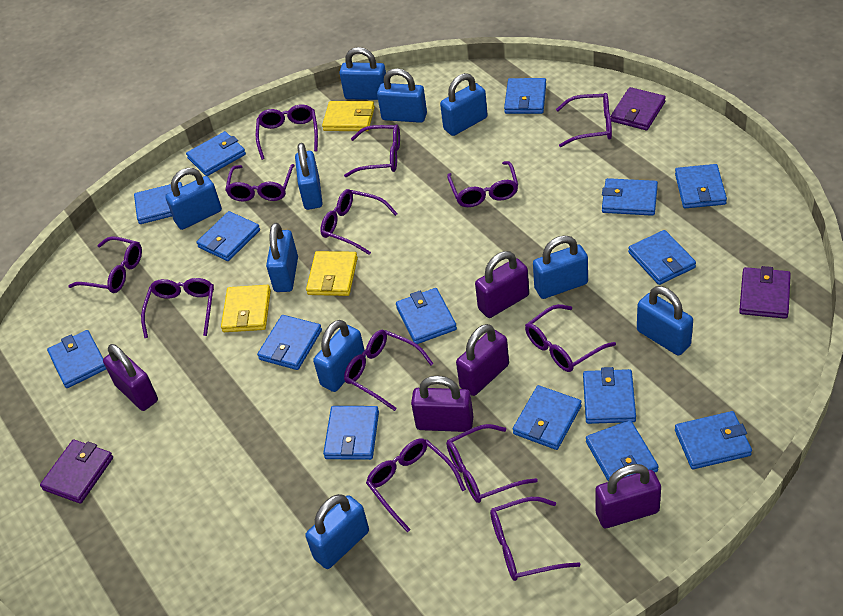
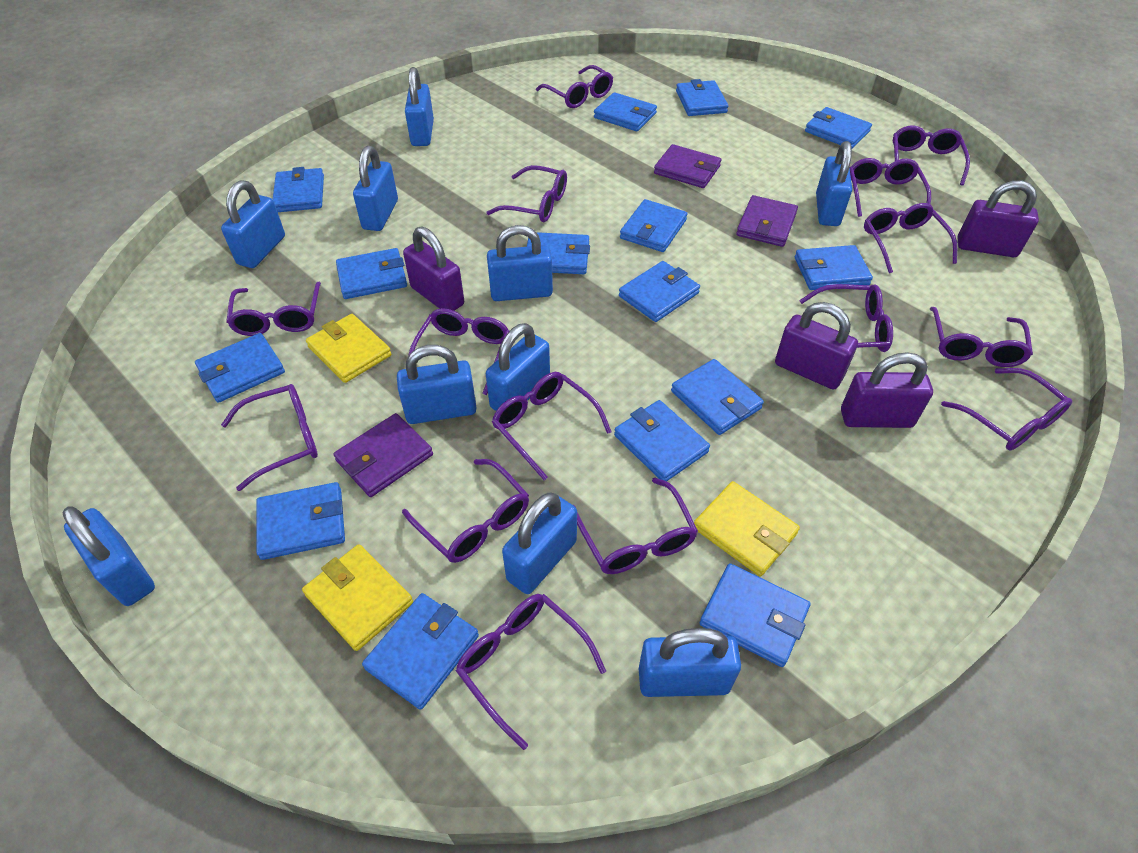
purple glasses: [69,236,142,293] [141,278,214,338] [225,164,295,201] [256,104,318,160] [320,189,398,255] [344,124,400,177] [344,330,434,411] [366,438,466,532] [446,424,538,503] [447,161,518,207] [490,497,581,581] [525,304,616,372] [556,93,612,147] = 13 -> [221,384,318,491] [226,282,321,336] [402,459,529,563] [408,308,509,395] [456,594,606,750] [486,165,567,222] [492,372,612,480] [536,65,613,108] [573,478,698,574] [799,284,893,352] [849,158,931,217] [864,203,957,273] [893,125,970,185] [930,307,1033,367] [941,368,1072,450] = 15
purple padlock: [103,344,158,411] [411,376,474,432] [456,324,509,396] [475,251,529,318] [595,464,661,528] = 5 -> [403,226,464,311] [775,302,858,389] [841,352,933,428] [957,181,1039,257] = 4

